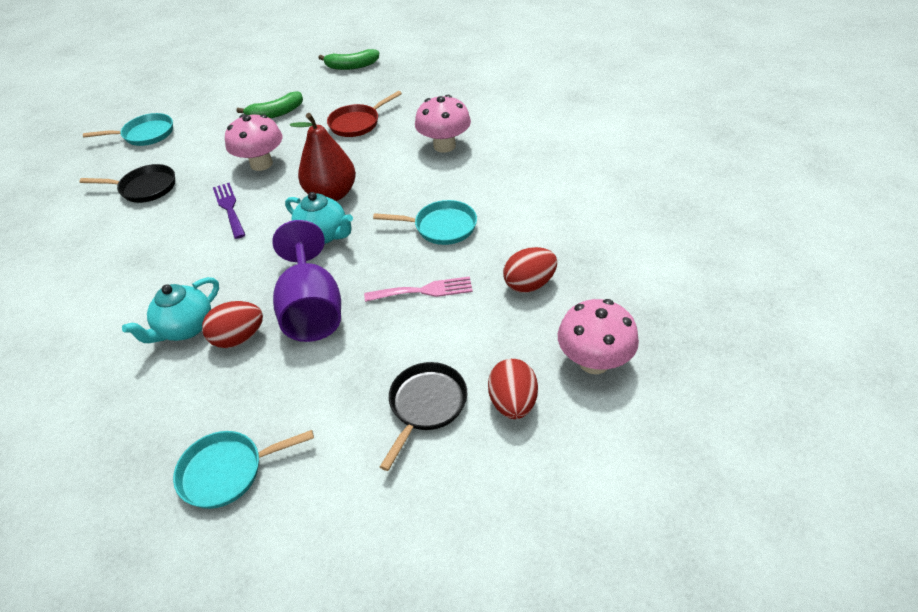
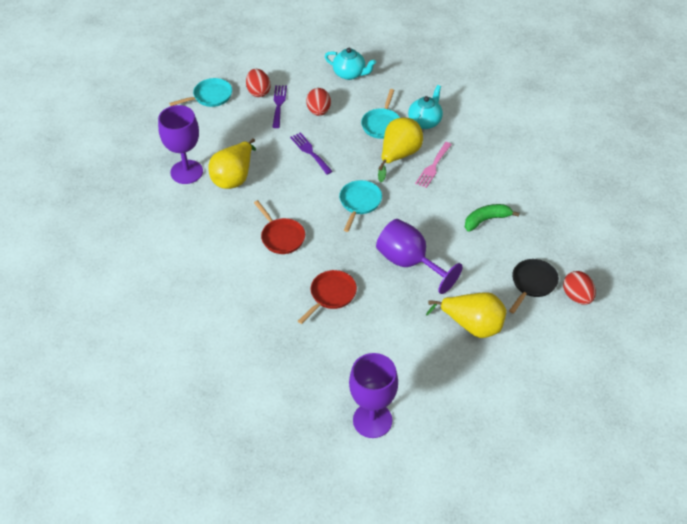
black pan: [80,164,175,203] [380,362,467,471] = 2 -> [509,259,559,314] = 1
green banana: [236,91,303,119] [318,49,379,70] = 2 -> [465,204,520,232] = 1
pink mushroom: [225,114,282,171] [415,95,471,153] [558,299,639,374] = 3 -> none = 0
purple fork: [213,183,245,239] = 1 -> [272,85,287,128] [290,132,333,175] = 2
purple goblet: [272,220,341,342] = 1 -> [158,105,203,184] [349,353,398,438] [376,219,463,294] = 3
red pan: [327,91,402,137] = 1 -> [254,200,305,254] [298,270,357,324] = 2
red pear: [290,113,356,201] = 1 -> none = 0
yellow pear: none = 0 -> [209,138,256,189] [378,117,423,182] [426,292,506,338] = 3

